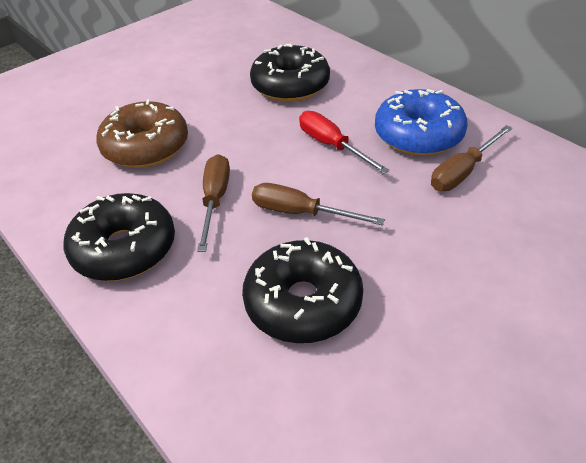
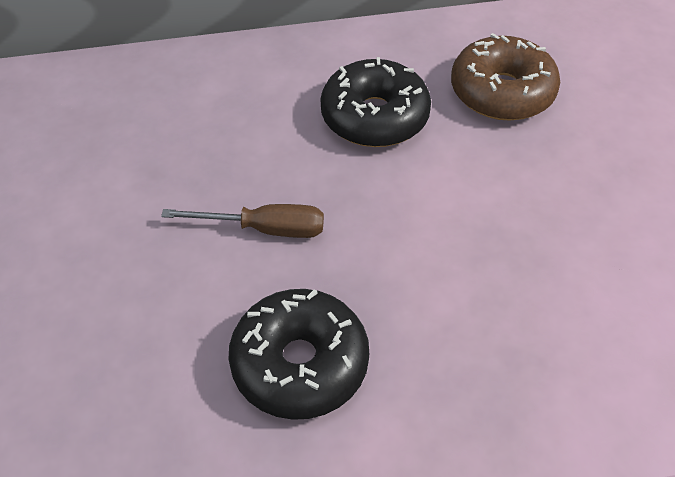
black donut: [64,193,175,281] [242,237,363,343] [250,43,330,102] = 3 -> [229,289,369,420] [320,57,431,147] = 2
blue donut: [375,89,468,156] = 1 -> none = 0
brown screwdriver: [197,154,230,252] [252,183,385,226] [431,125,513,191] = 3 -> [161,204,324,238] = 1
red screwdriver: [299,111,390,174] = 1 -> none = 0

